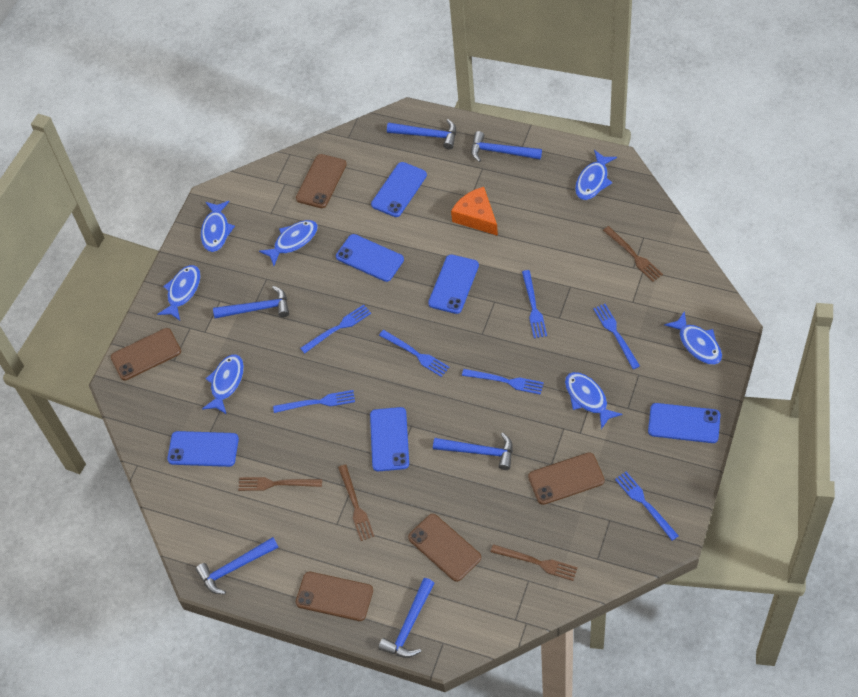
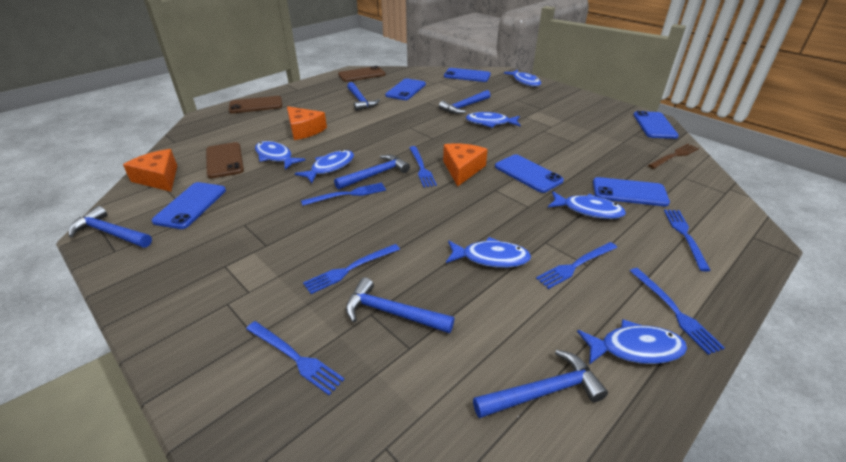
brown fork: [238,477,322,491] [338,464,374,541] [491,544,578,581] [603,226,663,282] = 4 -> [648,144,699,169] = 1
brown phone: [111,328,181,381] [296,154,347,208] [296,572,373,621] [408,514,481,582] [528,452,605,505] = 5 -> [206,142,244,179] [229,96,282,113] [338,66,386,82] = 3
orange cheese: [451,187,498,236] = 1 -> [123,149,177,192] [287,106,327,140] [443,143,488,186] = 3

